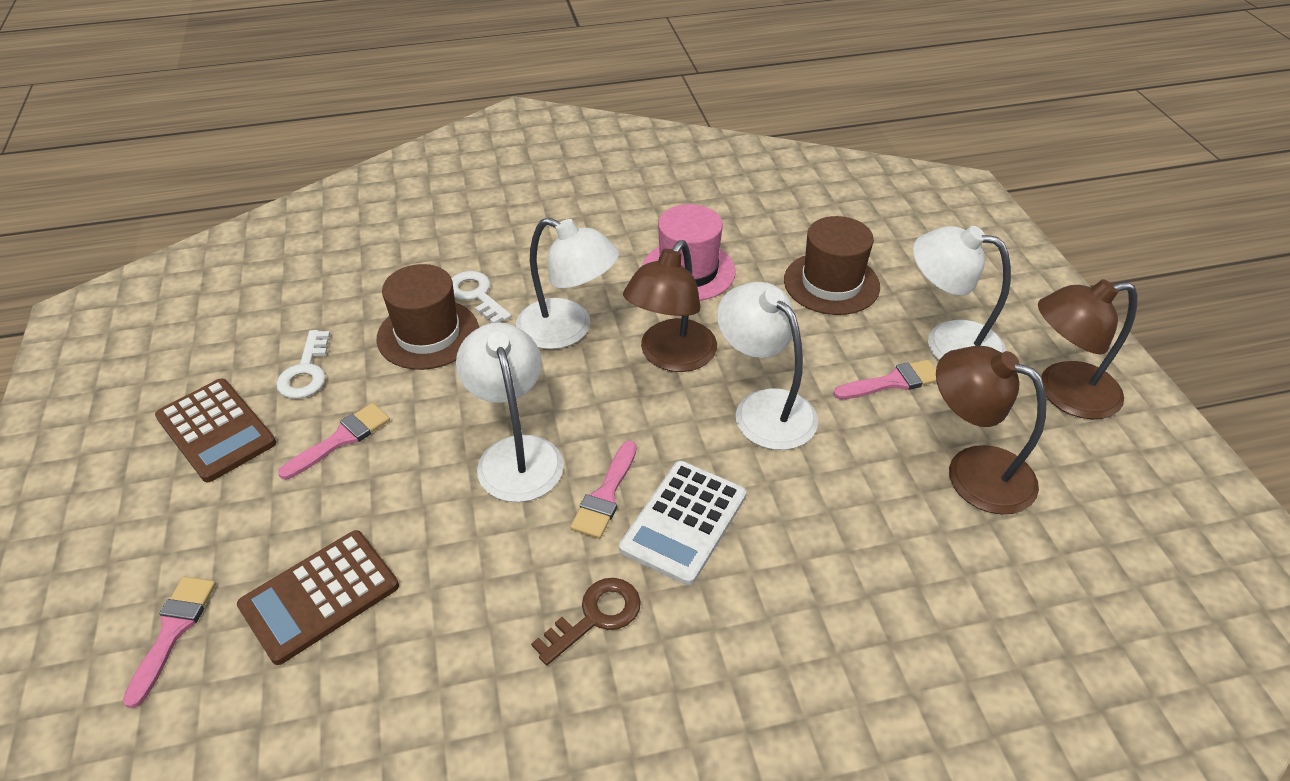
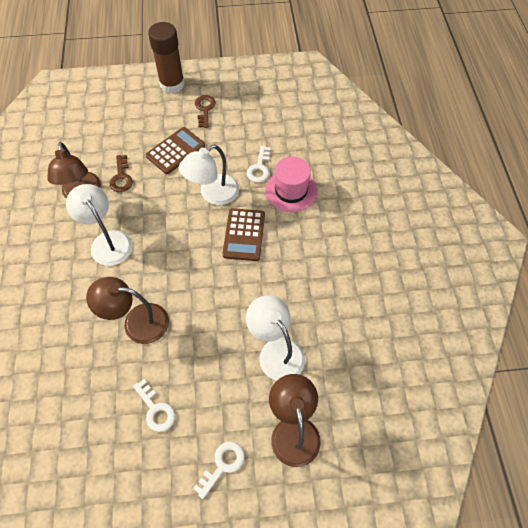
brown glue stick: none = 0 -> [148,22,185,94] = 1
brown hat: [376,264,479,370] [784,216,880,315] = 2 -> none = 0
brown key: [531,578,641,665] = 1 -> [109,155,133,192] [195,95,216,128] = 2
pink brush: [123,577,216,708] [278,403,390,480] [570,441,637,539] [833,359,936,400] = 4 -> none = 0
white calculator: [619,461,747,585] = 1 -> none = 0
white key: [276,330,330,399] [451,271,512,323] = 2 -> [133,379,175,432] [193,441,245,499] [247,146,271,182] = 3
white lamp: [456,322,564,502] [516,218,619,349] [717,282,818,450] [913,226,1011,360] = 4 -> [66,184,132,266] [179,145,239,205] [246,295,305,381] = 3

